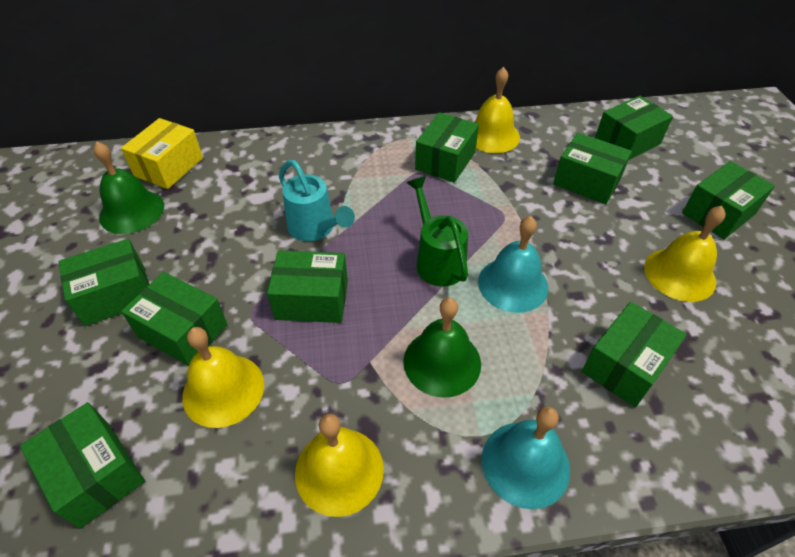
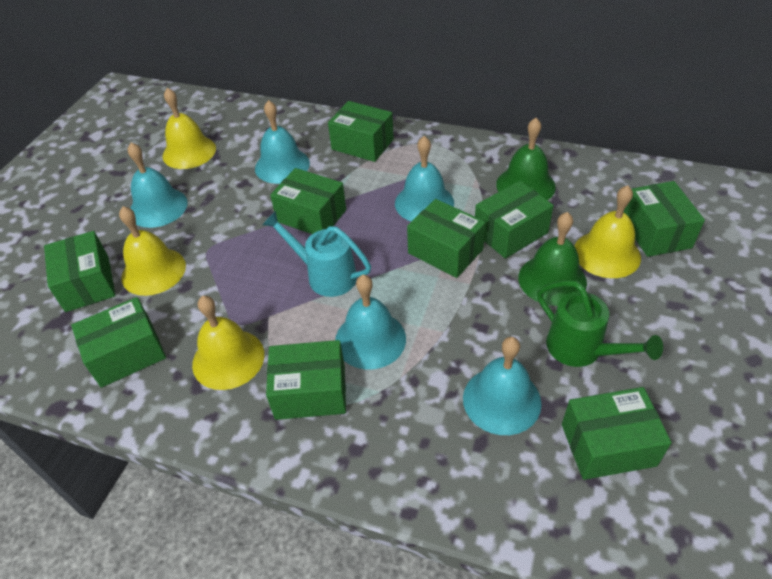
turquoise bell: [478,216,548,313] [482,406,570,509] = 2 -> [128,143,188,228] [255,100,310,184] [335,275,406,370] [395,136,454,221] [463,337,542,435] = 5
yellow box: [121,118,203,189] = 1 -> none = 0

